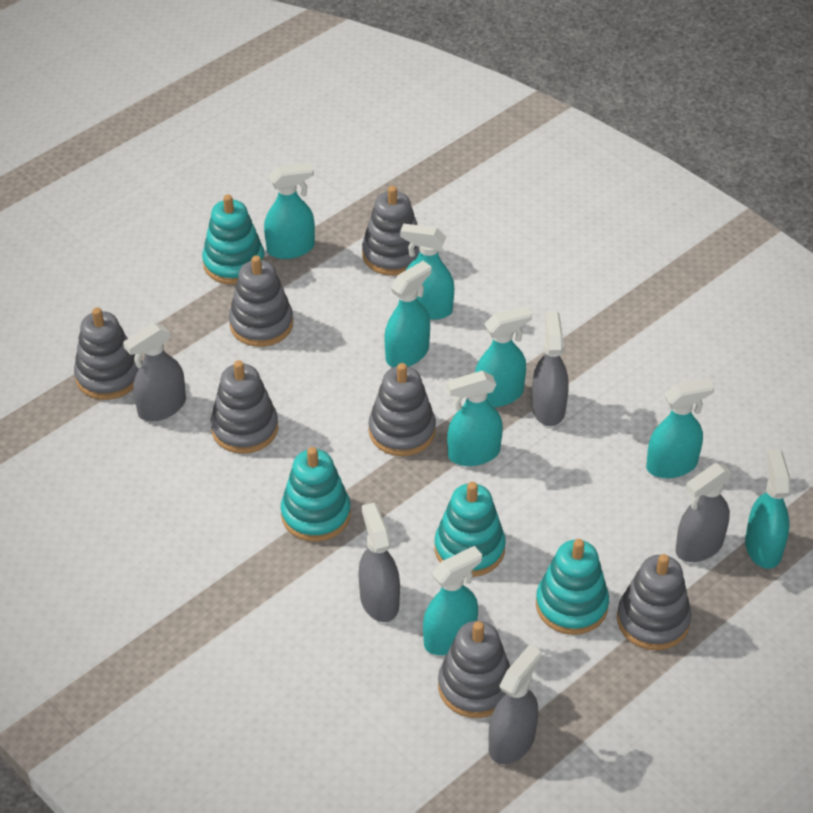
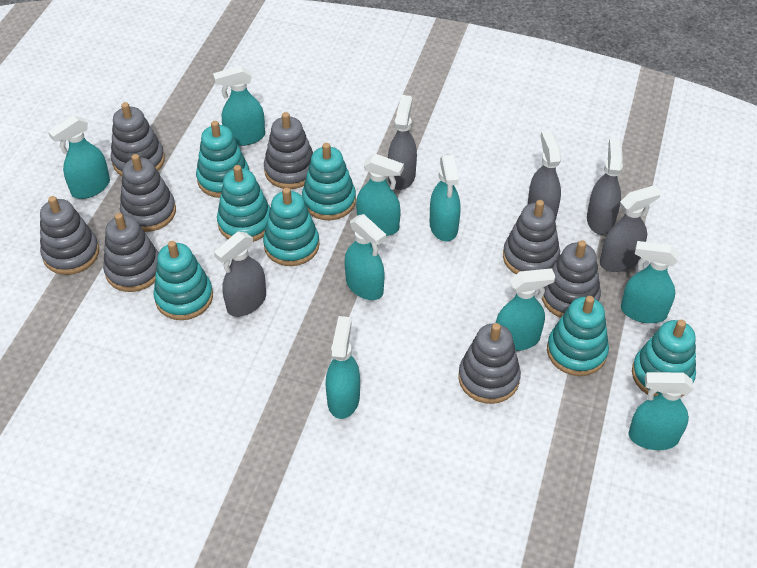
grey stacking toy: [74,307,139,400] [211,360,278,454] [229,255,293,347] [362,186,419,276] [369,363,436,456] [438,621,510,718] [617,554,692,650] = 7 -> [40,196,99,275] [103,213,159,292] [111,102,165,176] [120,154,176,232] [264,112,313,189] [458,323,521,404] [503,200,560,274] [542,240,601,318] = 8
turquoise spray bottle: [264,163,315,259] [385,261,431,367] [400,224,454,320] [423,546,482,655] [447,371,503,466] [475,306,532,407] [646,378,714,478] [745,450,790,569] = 8 -> [48,115,110,199] [213,66,265,146] [326,316,360,419] [344,214,386,300] [356,154,404,236] [430,155,461,241] [496,268,555,351] [621,241,679,323] [629,372,694,450] = 9
turquoise stacking toy: [202,194,265,285] [281,447,351,542] [435,482,506,577] [536,539,609,635] = 4 -> [153,241,213,320] [196,121,249,198] [217,165,270,242] [263,188,320,266] [302,143,356,220] [547,296,609,376] [632,320,696,397] = 7

